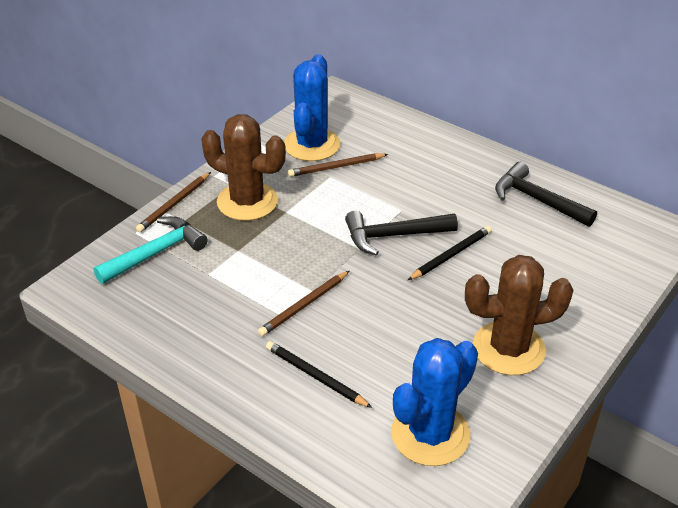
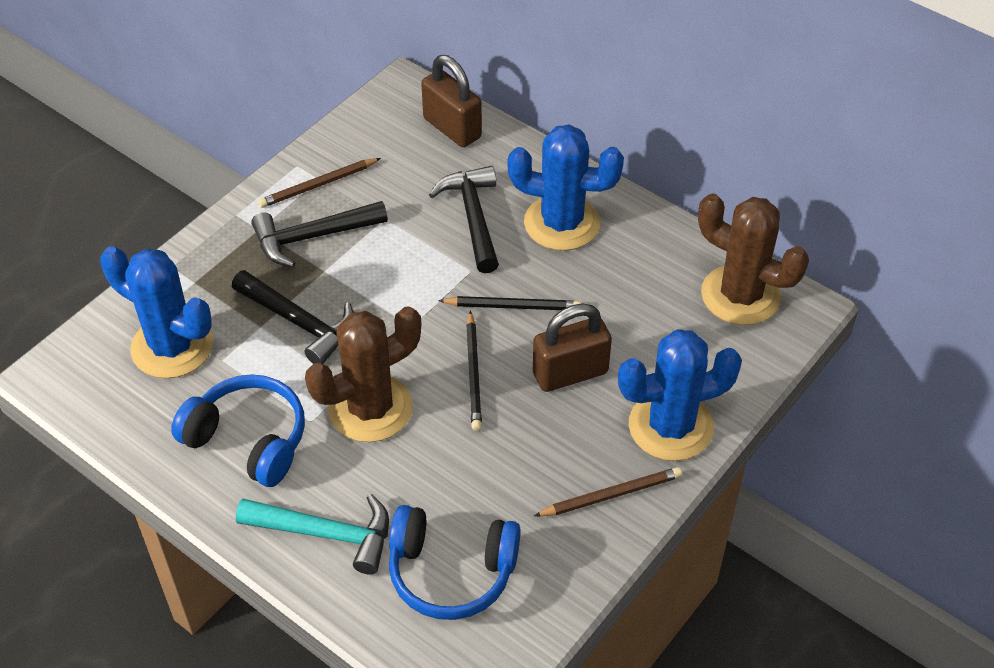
black hammer: [345,211,458,256] [495,162,597,227] = 2 -> [232,270,354,364] [251,201,388,267] [429,166,499,273] = 3
blue cactus: [284,54,341,161] [391,338,478,466] = 2 -> [100,246,213,379] [508,124,624,251] [618,329,742,461] = 3
blue headphones: none = 0 -> [171,374,305,487] [389,505,521,620] = 2
brown padlock: none = 0 -> [421,55,482,147] [533,303,612,392] = 2
brown pencil: [136,172,211,232] [258,271,349,336] [288,153,388,177] = 3 -> [258,158,381,208] [534,467,682,516] = 2

